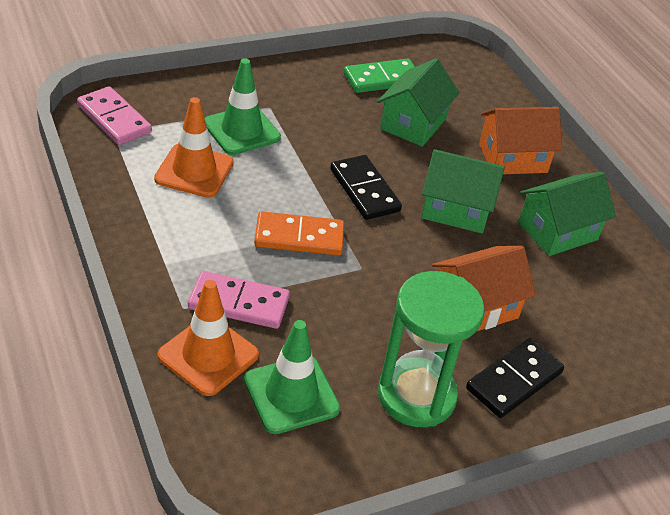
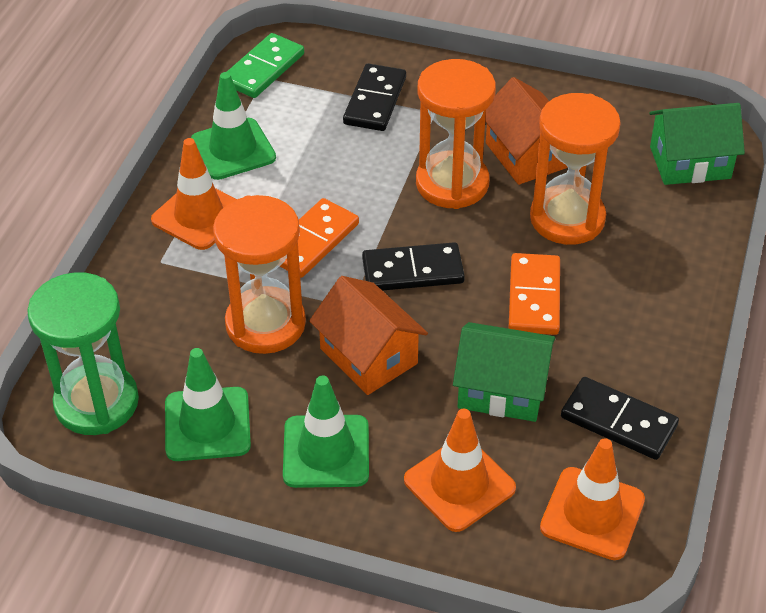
black domino: [330,155,402,220] [466,338,564,418] = 2 -> [343,63,406,131] [362,242,465,291] [561,377,679,460] = 3
green house: [377,58,459,147] [421,149,505,233] [518,172,616,256] = 3 -> [453,322,556,422] [649,103,745,185] = 2
green traffic cone: [204,58,281,155] [244,320,340,434] = 2 -> [165,348,251,461] [191,72,276,180] [283,375,369,488] = 3
orange domino: [254,211,344,255] = 1 -> [280,198,359,278] [509,253,560,335] = 2
orange hourglass: none = 0 -> [213,195,306,354] [416,59,496,209] [530,93,621,245] = 3
orange traffic cone: [154,97,234,198] [158,280,259,396] = 2 -> [151,138,237,250] [404,409,516,532] [540,438,645,560] = 3
pink domino: [77,86,152,145] [188,271,290,329] = 2 -> none = 0

